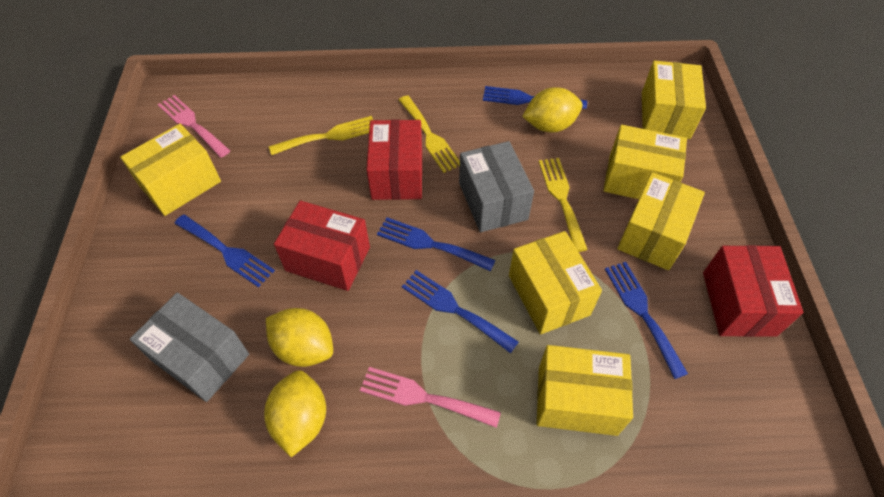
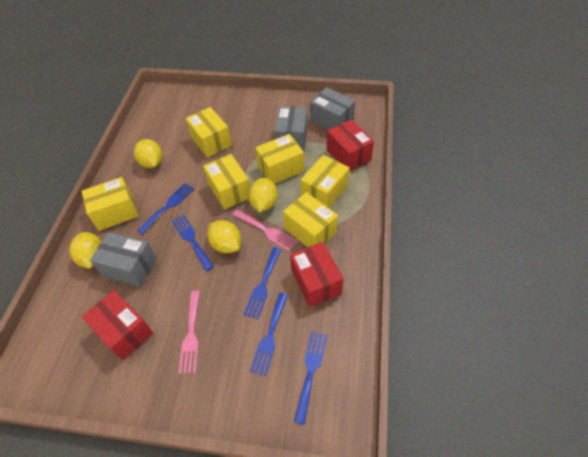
grey box: [130,293,249,402] [459,141,534,232] = 2 -> [90,232,157,287] [274,106,308,152] [310,87,356,130] = 3
yellow fork: [269,116,373,155] [399,95,460,173] [539,158,588,252] = 3 -> none = 0
yellow lemon: [264,370,326,457] [266,308,333,367] [522,87,583,133] = 3 -> [69,232,102,269] [134,139,162,168] [207,220,241,253] [248,178,278,212] = 4

